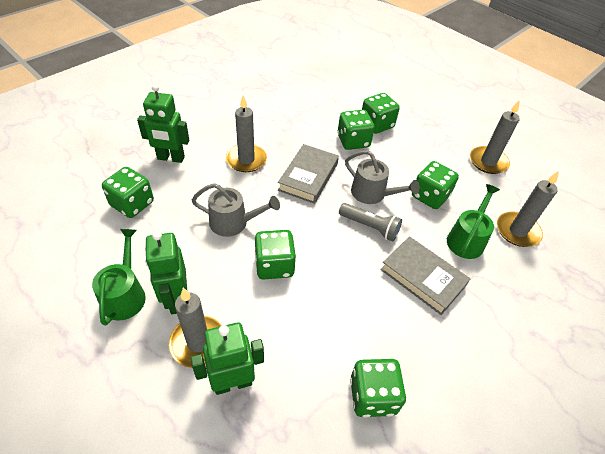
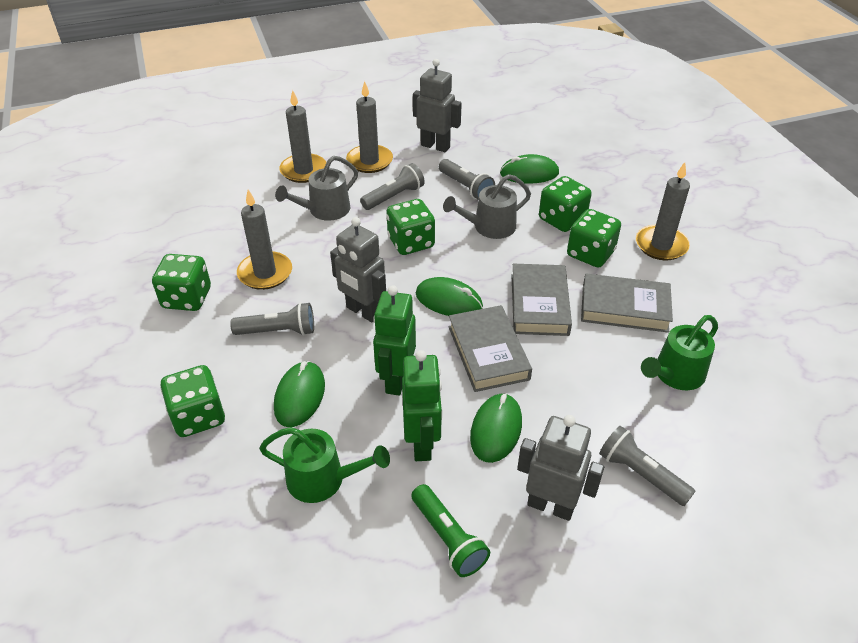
green dice: [102,167,154,218] [255,230,296,280] [338,110,375,150] [350,359,406,417] [362,93,400,134] [412,161,459,209] = 6 -> [152,254,211,311] [160,365,225,437] [386,199,435,255] [539,176,592,232] [567,209,621,268] = 5
green flashlight: none = 0 -> [411,484,490,577] = 1
green mouse: none = 0 -> [274,361,325,427] [416,277,483,316] [470,393,522,463] [500,154,559,184] = 4
green robot: [137,84,189,163] [145,231,187,314] [191,322,264,395] = 3 -> [373,285,416,395] [402,350,442,461] = 2
grey book: [278,144,339,204] [380,236,470,315] = 2 -> [449,305,532,392] [511,264,572,336] [581,274,673,333] = 3
grey flashlight: [339,203,402,241] = 1 -> [230,302,314,336] [360,163,425,210] [439,159,495,200] [599,426,695,506] = 4
grey robot: none = 0 -> [330,217,386,323] [413,59,462,152] [517,415,604,521] = 3

